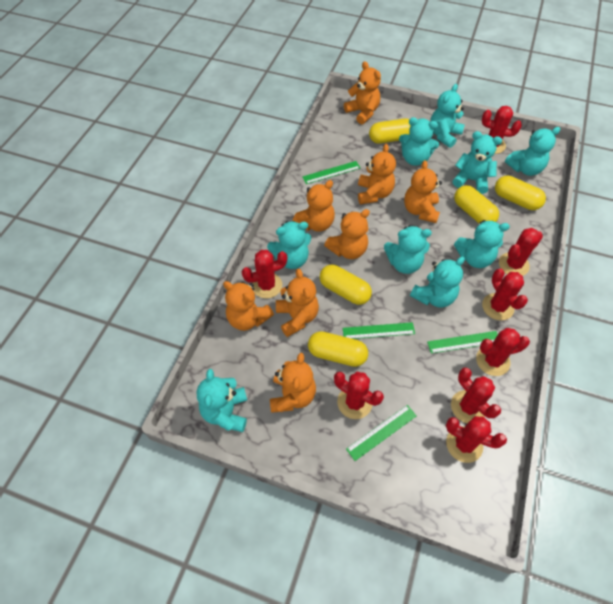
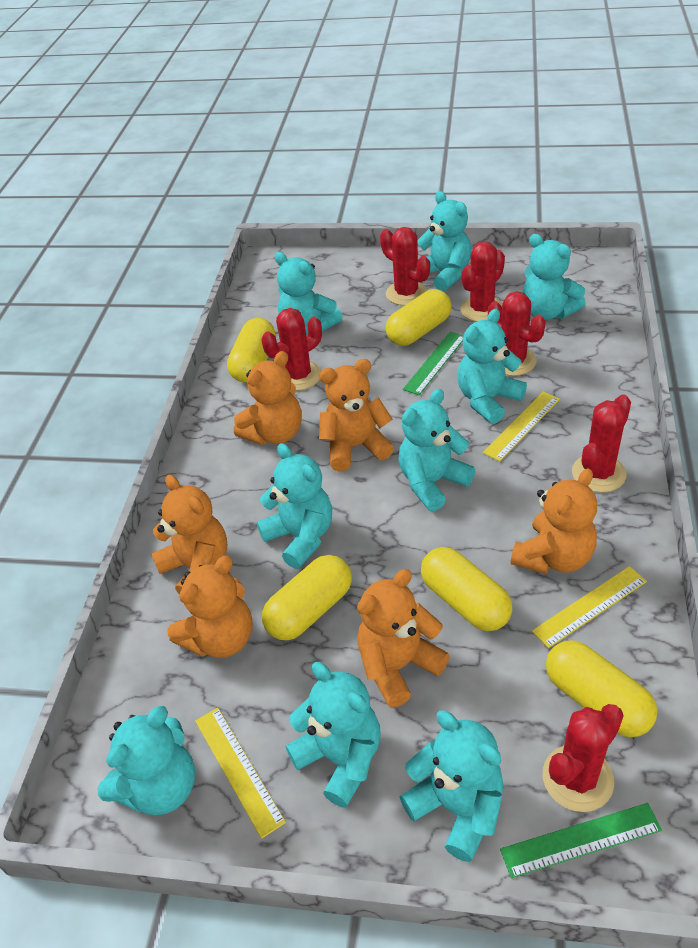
green ruler: [302,161,360,184] [343,322,415,339] [346,405,417,461] [427,331,498,354] = 4 -> [403,332,464,395] [500,803,662,878] = 2
orange teddy bear: [223,281,274,331] [270,353,316,413] [276,269,319,337] [293,180,335,231] [324,209,370,259] [344,61,381,125] [358,144,396,204] [404,160,442,223] = 8 -> [151,475,227,595] [168,555,252,658] [234,351,302,445] [319,359,394,471] [357,569,450,708] [511,468,597,574] = 6
red cactus: [242,250,287,298] [334,371,384,419] [446,416,507,463] [451,368,501,423] [476,328,530,376] [482,106,522,154] [482,268,528,320] [499,228,543,276] = 8 -> [262,308,322,391] [380,227,430,306] [460,241,505,322] [488,291,546,376] [543,704,624,812] [572,394,631,493] = 6
yellow ruler: none = 0 -> [195,708,286,839] [483,392,560,461] [532,566,647,648] = 3

